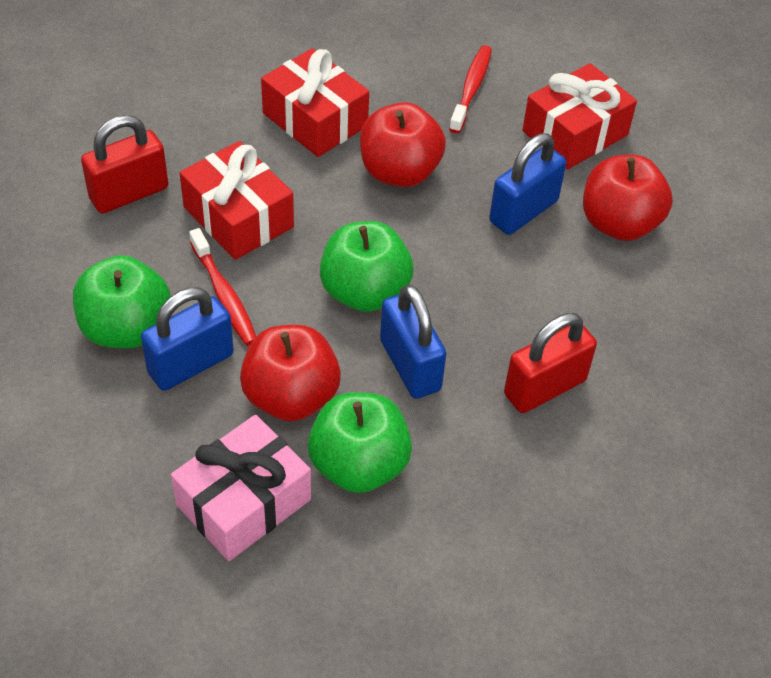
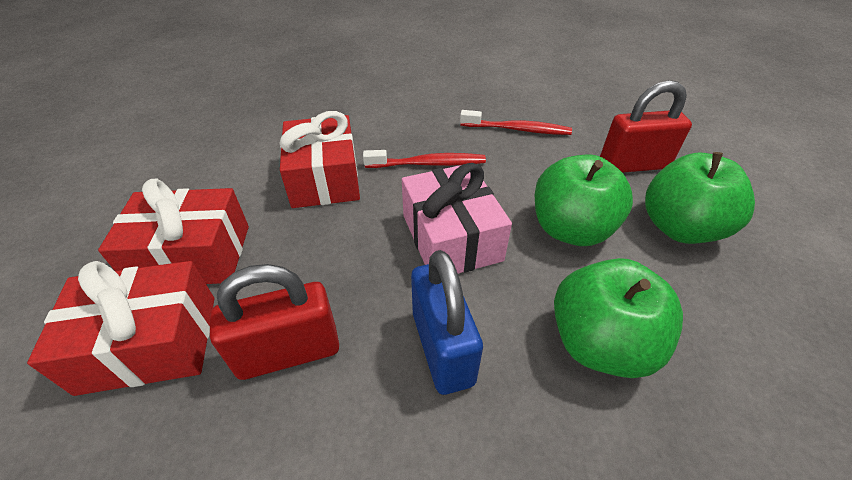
blue padlock: [141,287,234,391] [380,285,446,399] [489,133,566,235] = 3 -> [411,250,483,395] = 1
red apple: [240,325,341,421] [360,102,446,187] [583,155,673,241] = 3 -> none = 0

